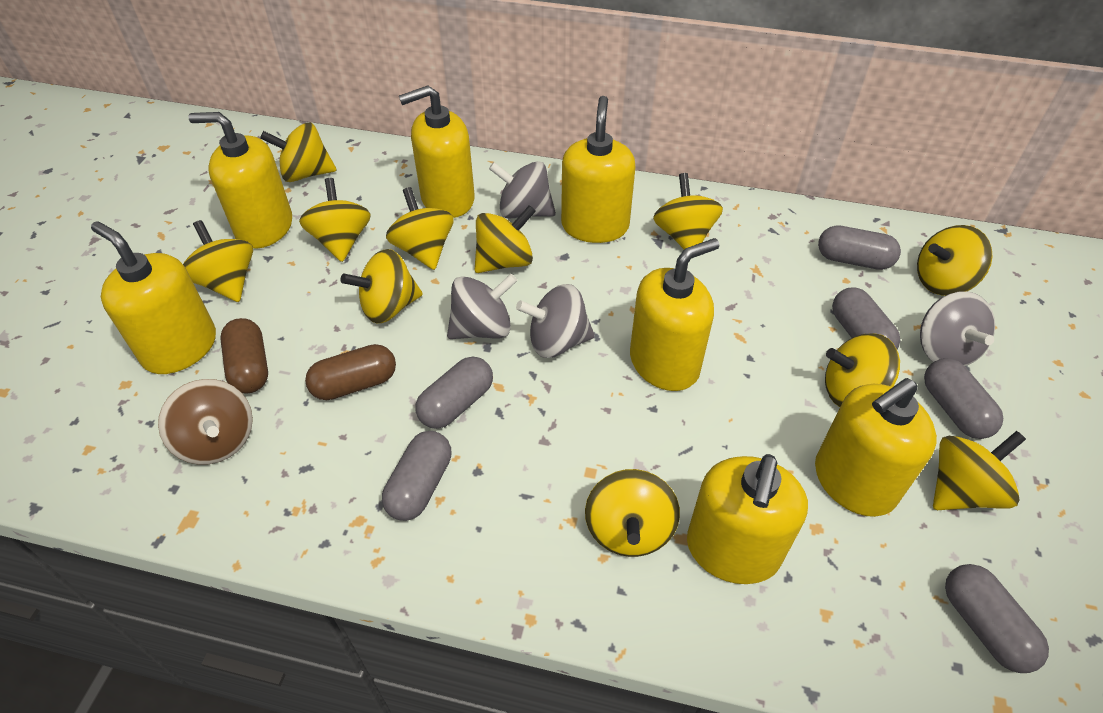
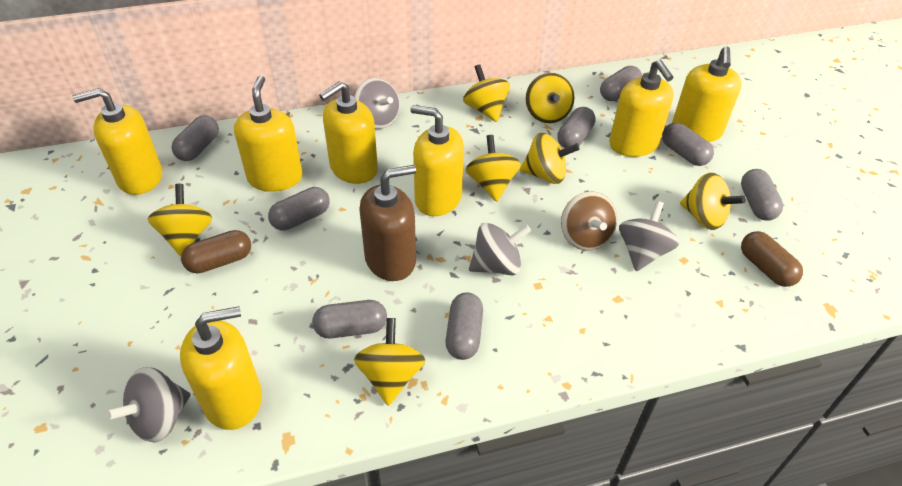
brown soap dispenser: none = 0 -> [359,165,416,281] = 1
grey capsule: [382,431,451,521] [415,357,493,429] [818,225,901,270] [832,287,900,349] [924,358,1003,439] [945,564,1049,673] = 6 -> [171,115,219,161] [268,187,330,231] [312,300,387,338] [446,292,483,360] [557,107,596,148] [600,66,642,101] [662,123,714,166] [741,169,783,221] = 8
yellow spinning top: [183,220,253,302] [260,122,337,182] [299,178,371,262] [341,249,423,323] [386,187,454,270] [475,205,536,273] [585,469,680,557] [653,173,723,249] [825,333,900,407] [917,225,992,296] [933,431,1026,510] = 11 -> [148,184,212,256] [354,318,425,406] [463,64,510,122] [466,135,521,202] [520,133,580,184] [525,73,575,123] [680,172,746,230] = 7

